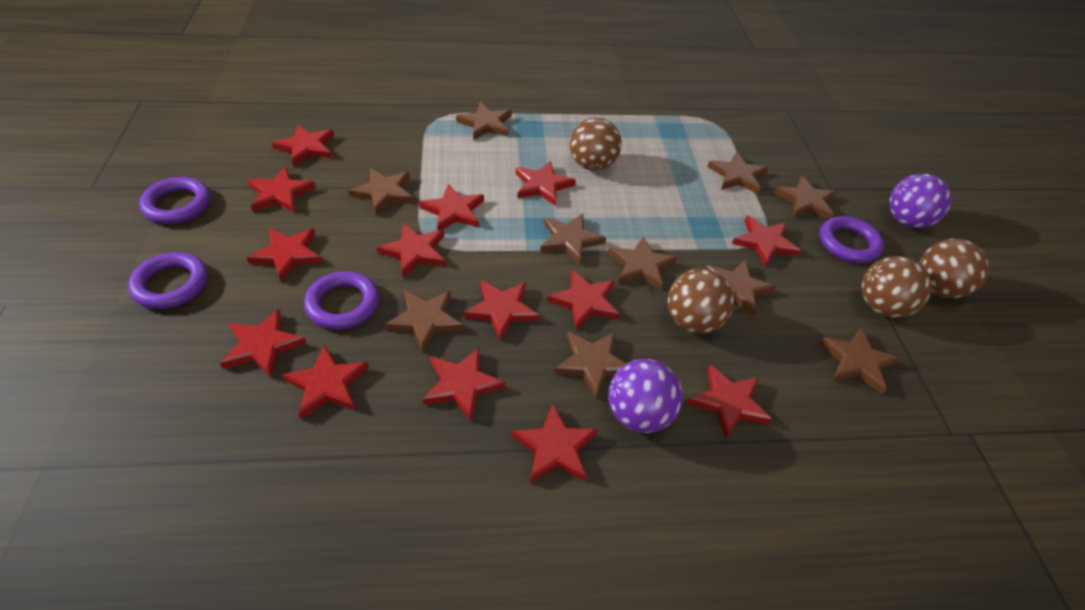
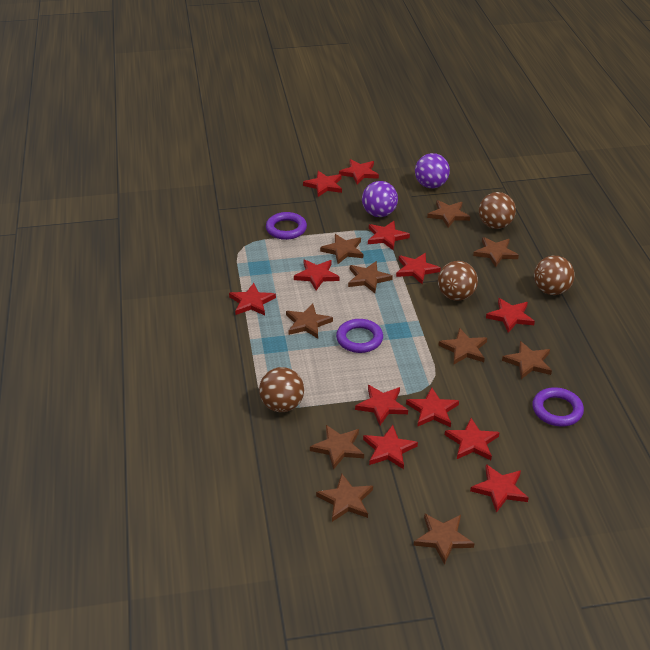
purple ring: [128,252,208,309] [139,177,210,224] [304,271,379,330] [820,216,884,263] = 4 -> [266,212,307,240] [336,319,383,353] [533,387,584,427] = 3
red star: [220,309,306,378] [246,228,323,282] [248,167,316,213] [272,125,334,167] [282,345,369,419] [376,223,445,277] [419,184,484,231] [423,348,505,421] [464,280,540,341] [511,404,598,483] [516,161,576,206] [547,270,620,330] [687,365,773,439] [732,216,801,266] = 14 -> [229,283,276,315] [294,260,340,290] [303,171,342,197] [339,159,379,184] [355,385,408,425] [363,425,418,469] [368,221,410,250] [396,253,441,284] [406,387,459,427] [445,418,500,460] [470,464,529,513] [486,298,535,333] = 12

